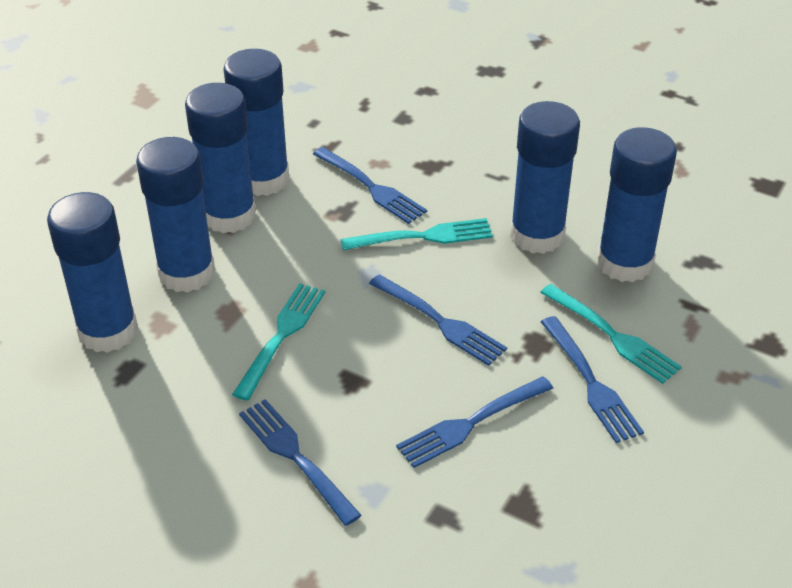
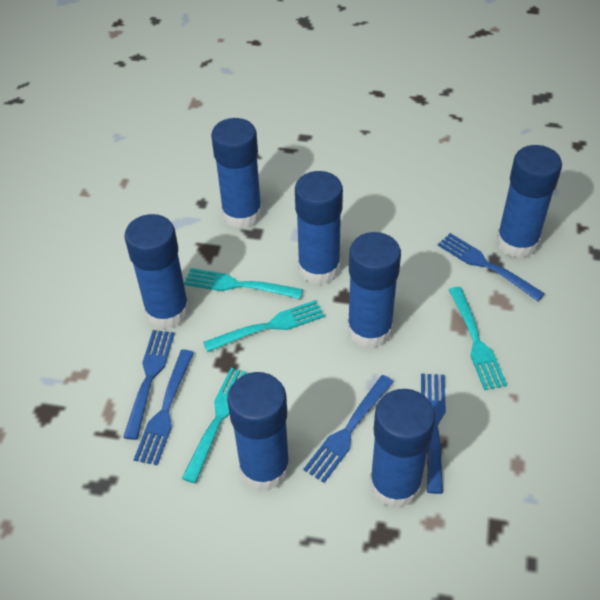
blue glue stick: [47,192,138,353] [136,137,215,293] [185,83,256,233] [224,49,289,196] [510,101,580,254] [597,127,677,282] = 6 -> [124,214,189,329] [211,118,262,229] [227,372,290,491] [295,171,343,285] [347,232,401,348] [370,389,436,508] [496,145,562,258] = 7
turquoise fork: [232,283,325,401] [340,218,493,251] [540,284,682,384] = 3 -> [182,368,246,483] [184,268,303,299] [203,300,325,352] [449,287,507,390] = 4

